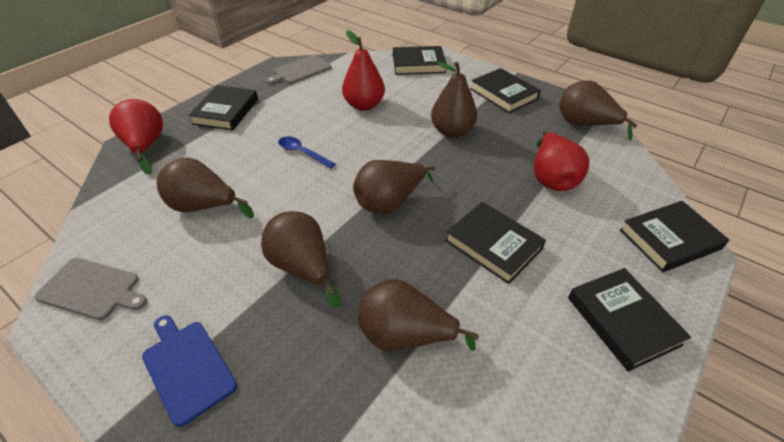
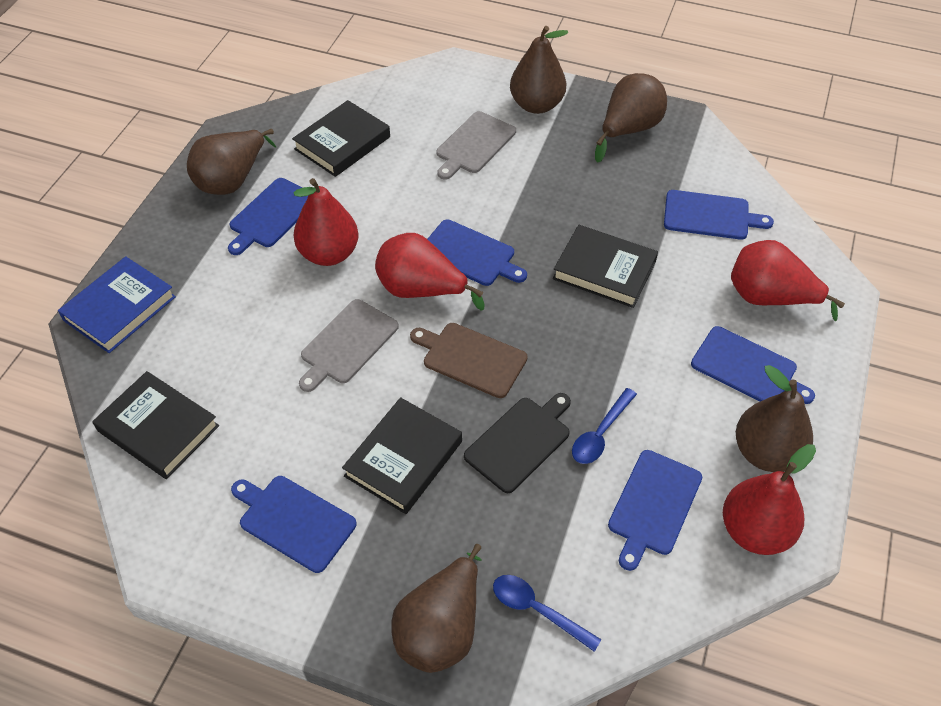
black book: [188,85,258,131] [393,46,447,75] [445,202,546,284] [470,68,541,113] [568,268,691,372] [620,201,729,272] = 6 -> [92,371,219,479] [292,100,390,177] [342,397,462,514] [553,225,658,308] = 4
black cutting board: none = 0 -> [464,393,571,493] = 1
blue book: none = 0 -> [58,256,176,353] = 1
blue cutting board: [142,315,237,427] = 1 -> [228,178,308,255] [231,476,357,573] [428,219,527,286] [608,450,702,571] [664,190,774,240] [691,326,815,404] = 6
blue spoon: [278,136,335,169] = 1 -> [493,575,602,652] [572,388,637,464] = 2
brown cutting board: none = 0 -> [410,323,527,398] = 1
brown pear: [157,158,254,218] [261,211,341,308] [353,160,435,214] [358,279,479,351] [431,62,477,138] [559,80,638,141] = 6 -> [187,129,276,195] [391,544,481,673] [510,26,568,114] [595,73,667,163] [736,365,813,472] = 5
red pear: [109,99,163,175] [342,30,385,111] [534,131,589,191] = 3 -> [293,178,359,266] [375,233,485,311] [723,444,816,555] [731,240,845,321] = 4

